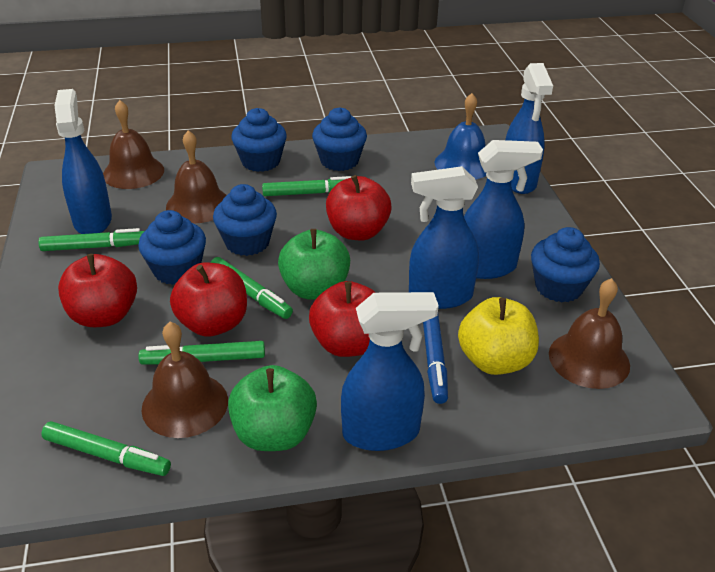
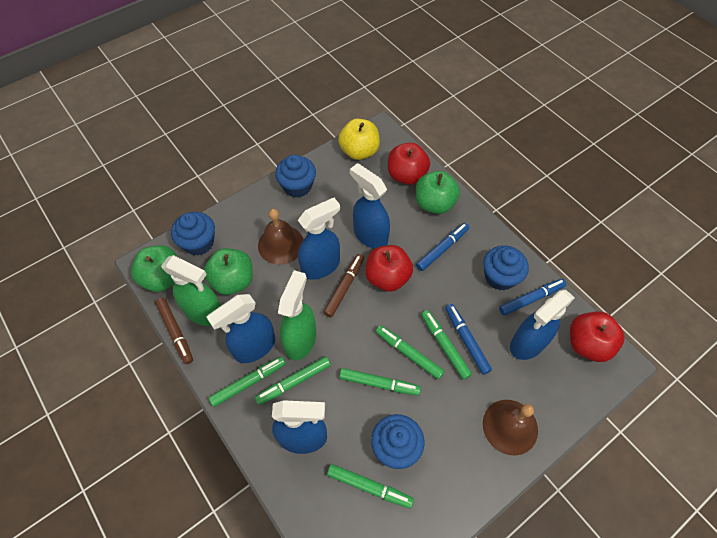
blue bell: [435,93,486,179] = 1 -> none = 0
blue cupcake: [138,210,206,285] [213,184,277,256] [231,108,287,172] [312,107,367,171] [531,227,600,303] = 5 -> [171,212,215,255] [275,155,316,198] [371,414,424,469] [483,245,529,291] = 4
blue marker: [423,316,448,404] = 1 -> [416,223,469,271] [445,304,492,375] [499,279,567,316] = 3
brown bell: [103,100,164,189] [141,322,228,438] [166,130,227,223] [549,278,630,389] = 4 -> [258,209,304,265] [483,400,538,456] = 2
brown marker: none = 0 -> [155,298,193,364] [323,254,364,318] = 2
green apple: [228,365,317,451] [278,229,350,300] = 2 -> [131,245,177,292] [204,248,253,295] [416,171,460,214] = 3
green marker: [39,228,144,251] [41,421,171,476] [138,341,265,365] [211,257,293,319] [262,176,352,196] = 5 -> [209,356,286,407] [255,356,331,405] [327,464,414,508] [339,368,421,396] [376,325,444,380] [421,310,472,380] = 6
green spray bottle: none = 0 -> [161,255,221,326] [278,270,316,361] = 2
red apple: [58,254,137,327] [170,263,247,337] [309,281,376,357] [326,175,392,240] = 4 -> [365,245,413,292] [388,143,430,185] [570,311,625,362] = 3

